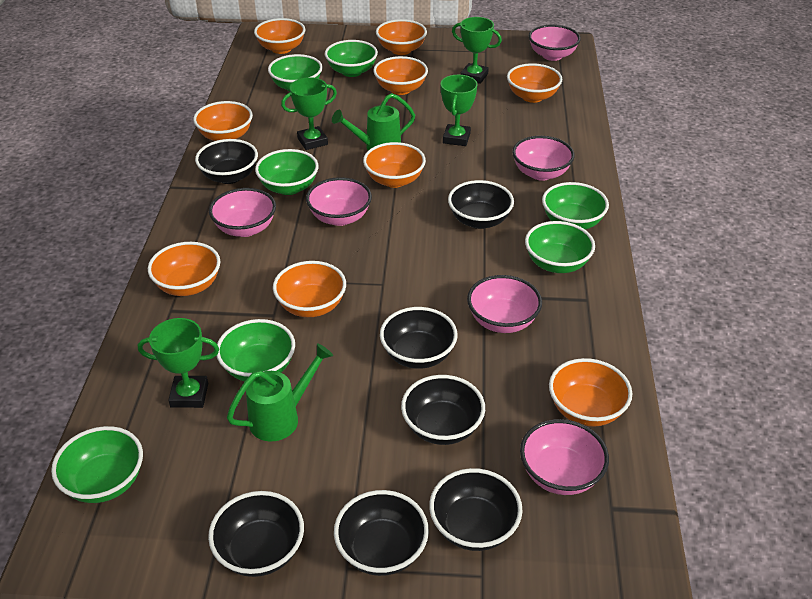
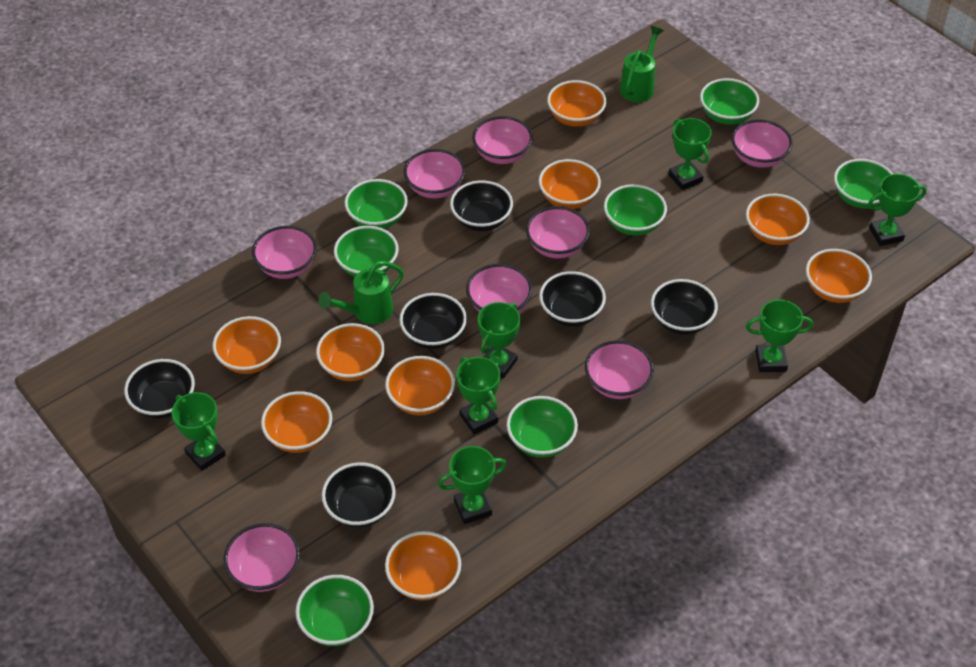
black bowl: [195,139,258,184] [208,491,304,577] [334,490,429,576] [380,307,458,369] [401,375,485,445] [429,468,523,551] [448,180,514,229] = 7 -> [124,359,195,419] [322,462,396,528] [399,293,467,349] [450,180,513,231] [539,271,606,327] [651,279,718,335] = 6
green trophy: [138,318,219,408] [281,77,337,150] [441,75,477,146] [452,17,502,84] = 4 -> [172,392,226,471] [438,446,507,524] [456,357,500,434] [478,302,520,379] [668,118,712,190] [746,300,813,372] [868,174,927,246] = 7
pink bowl: [209,188,276,237] [306,177,372,226] [467,275,542,333] [512,136,575,181] [520,419,609,495] [529,25,581,61] = 6 -> [224,523,300,592] [252,226,317,279] [404,149,466,198] [466,264,532,312] [472,116,533,164] [526,206,590,258] [585,340,654,399] [731,119,793,168] = 8

